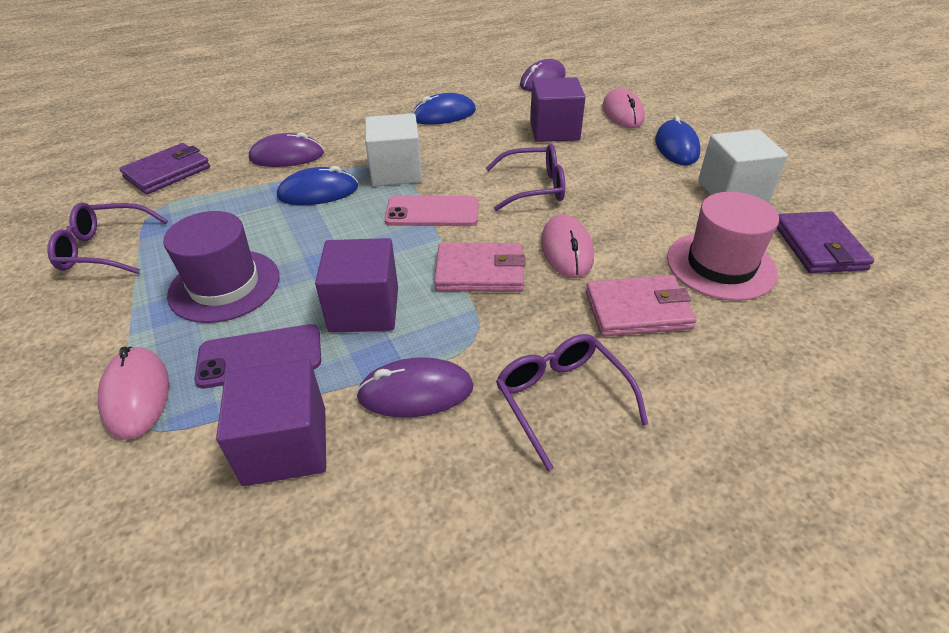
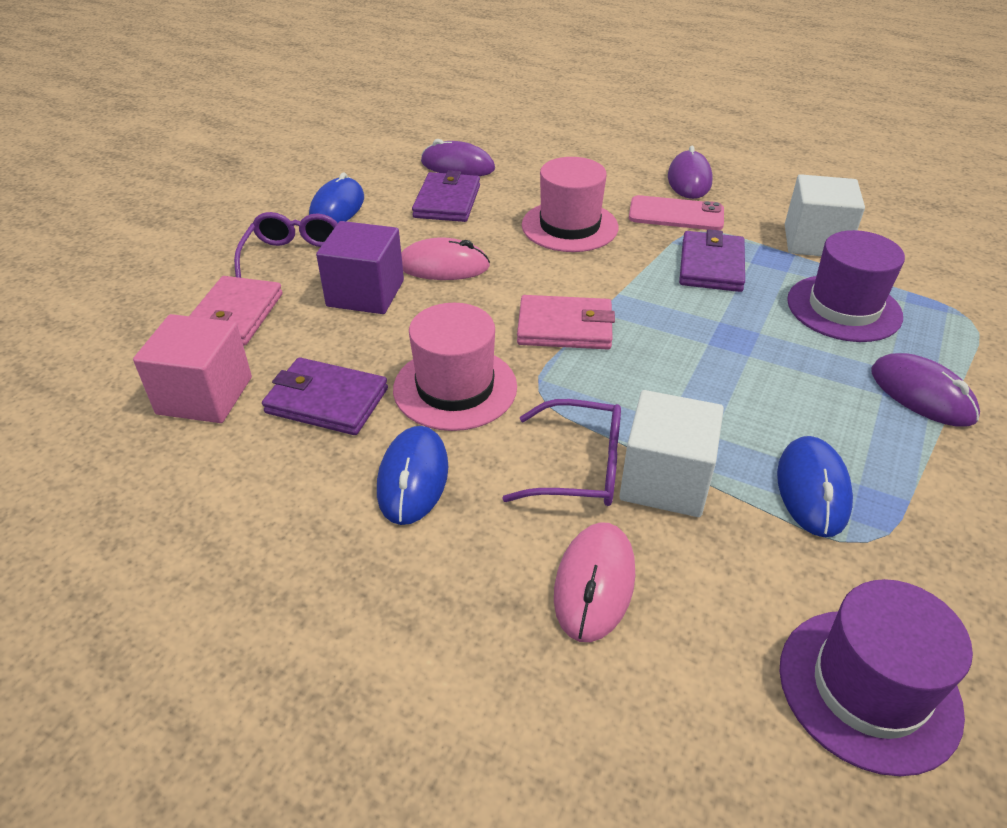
pink cube: none = 0 -> [133,314,252,423] = 1
pink hat: [667,192,779,301] = 1 -> [393,303,517,431] [522,157,618,252] = 2
pink mouse: [98,347,169,440] [541,214,594,278] [602,88,645,128] = 3 -> [401,237,490,280] [554,522,635,642] = 2
purple cube: [216,359,326,486] [315,238,398,333] [530,77,586,142] = 3 -> [316,221,404,314] = 1
purple glasses: [47,202,168,274] [486,144,565,211] [496,334,648,471] = 3 -> [234,212,338,278] [502,399,621,506] = 2
purple hat: [163,211,280,323] = 1 -> [779,579,973,776] [787,230,905,342] = 2
purple phone: [194,324,321,389] = 1 -> none = 0
purple wallet: [119,143,210,194] [777,211,874,273] = 2 -> [262,357,388,435] [412,170,480,222] [679,229,745,292] = 3

